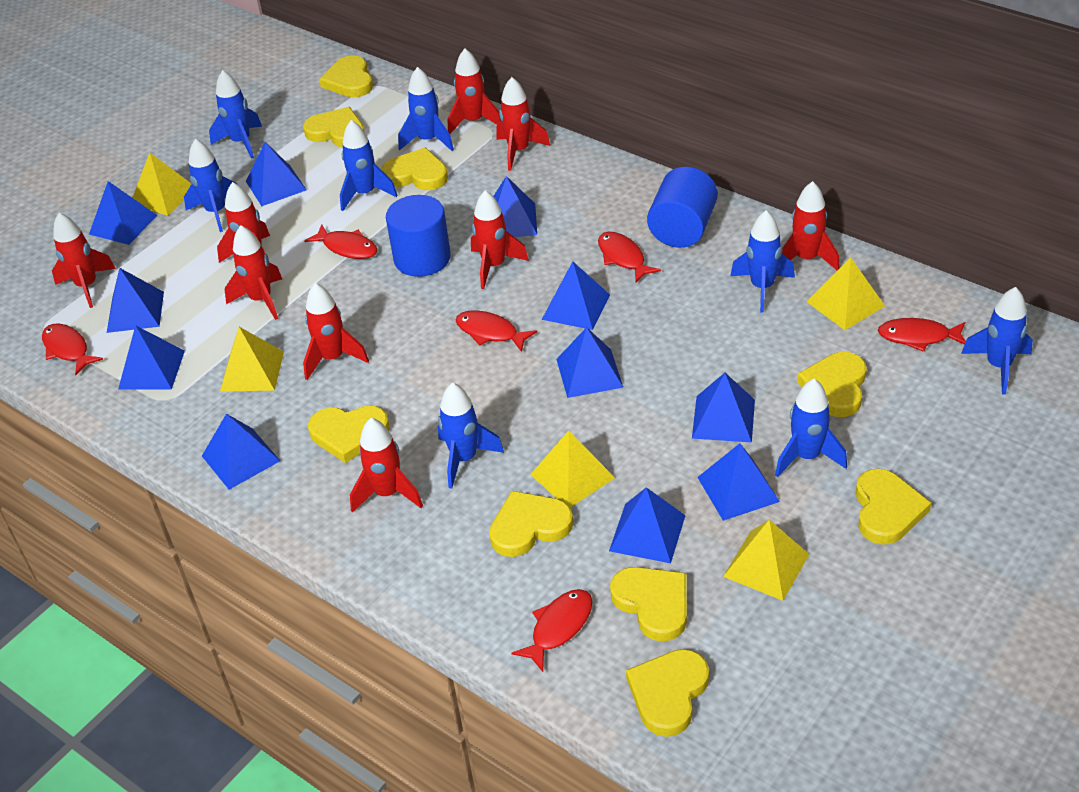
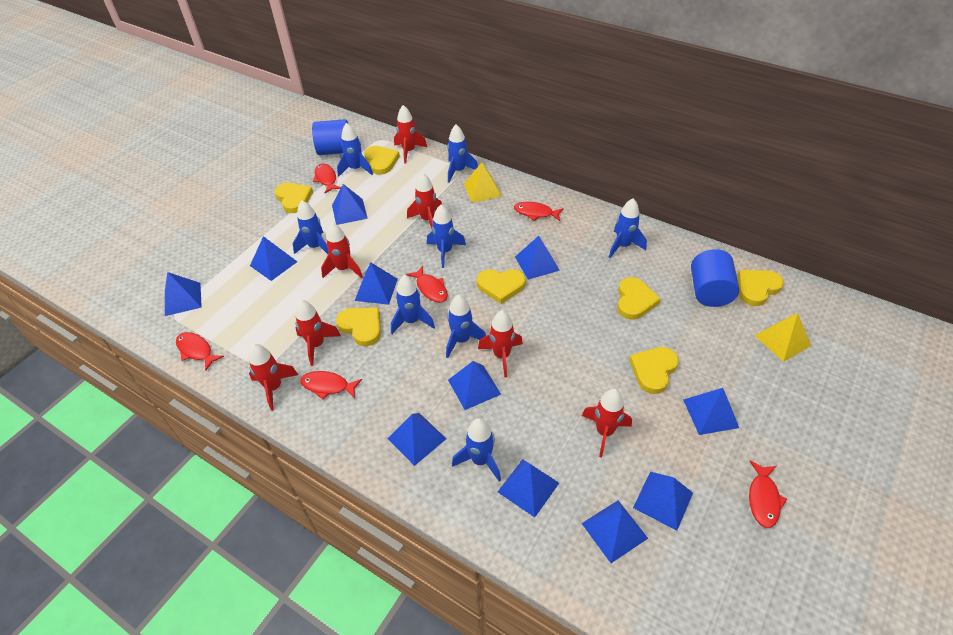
red rocket: [52,213,116,308] [217,182,270,263] [225,225,282,320] [303,283,369,380] [350,418,423,513] [448,49,501,134] [471,190,529,289] [496,77,550,171] [782,181,840,270] = 9 -> [248,344,298,411] [295,300,341,366] [321,223,363,278] [394,105,427,164] [407,173,442,229] [478,310,523,377] [582,389,632,457] = 7
yellow heart: [303,107,364,147] [308,405,390,463] [319,55,373,97] [382,148,448,190] [489,491,573,557] [610,567,687,641] [626,649,709,737] [797,352,867,417] [855,469,931,545] = 9 -> [275,183,313,213] [336,308,381,346] [364,146,400,175] [477,269,526,304] [617,277,661,320] [629,347,679,394] [738,270,784,306] = 7
yellow pyramid: [132,153,191,216] [220,327,284,392] [530,431,615,508] [723,520,809,601] [807,257,885,330] = 5 -> [464,163,502,203] [754,313,811,362] = 2

